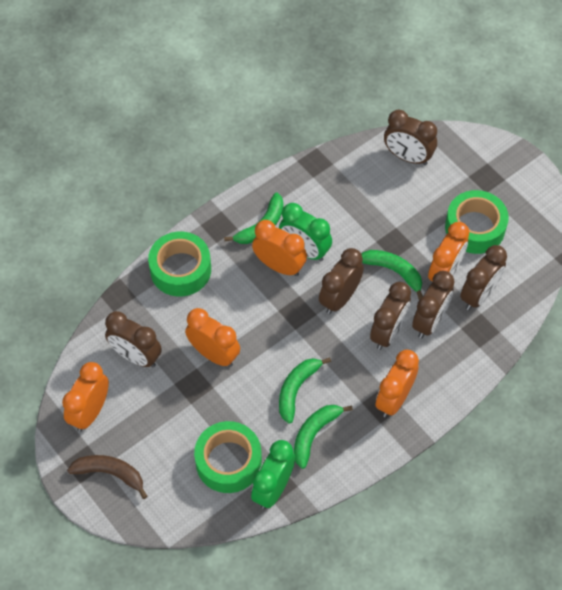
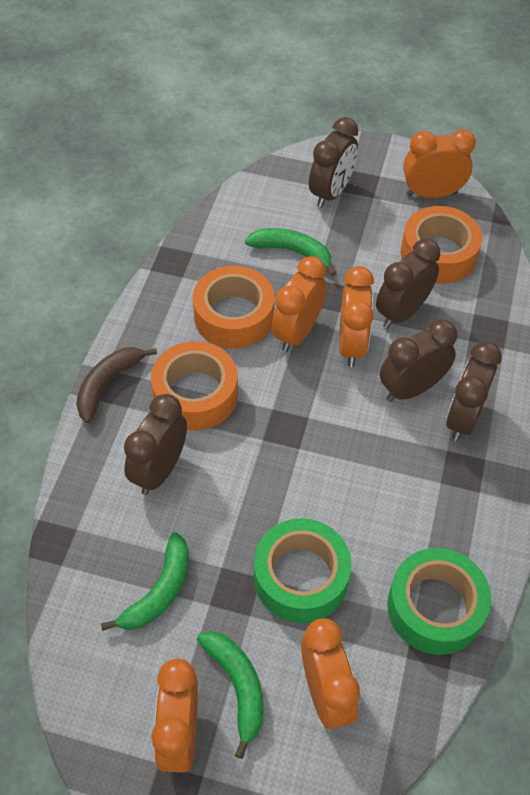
brown clock: [105,311,162,367] [319,248,364,314] [370,282,411,350] [384,110,437,165] [412,271,455,338] [460,245,507,310] = 6 -> [124,394,187,495] [309,117,358,208] [376,239,441,329] [380,319,457,402] [446,341,502,441] = 5
green banana: [224,192,284,244] [279,357,331,424] [294,405,353,469] [362,250,423,300] = 4 -> [101,532,189,631] [197,631,264,759] [245,228,336,276] = 3
green clock: [251,440,295,509] [279,203,332,261] = 2 -> none = 0
green tape: [148,232,211,296] [194,421,262,493] [445,190,509,254] = 3 -> [254,518,351,623] [387,548,491,655] = 2
orange tape: none = 0 -> [151,341,238,431] [193,266,275,349] [401,206,482,284] = 3

